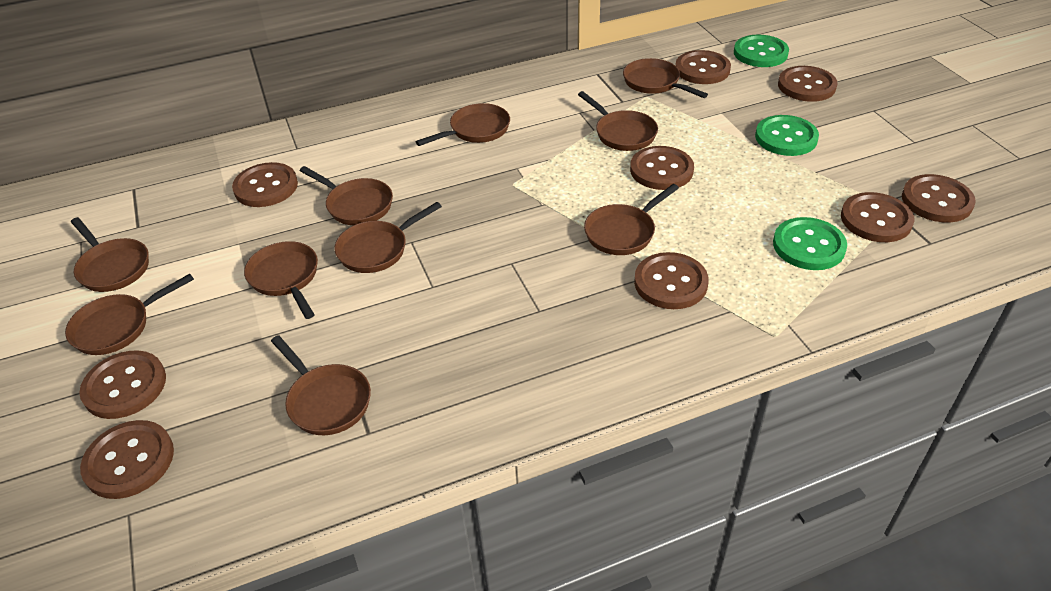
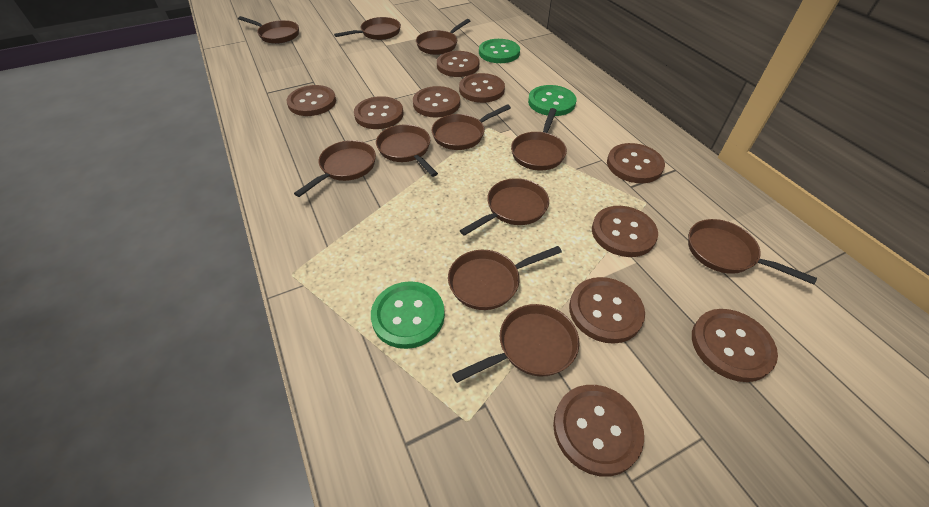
brown button: [79,350,166,419] [80,420,174,499] [232,162,298,207] [630,146,694,190] [634,252,709,309] [675,50,731,84] [778,66,837,102] [841,192,915,242] [902,174,976,222] = 9 -> [287,85,336,116] [354,96,403,129] [413,86,460,118] [437,51,479,77] [459,73,505,103] [553,385,644,477] [569,277,645,344] [592,206,658,257] [607,143,665,183] [692,309,778,382] = 10
brown pan: [65,274,194,355] [71,217,149,292] [244,241,318,319] [271,335,371,435] [300,166,393,225] [334,202,442,273] [416,103,510,146] [578,91,658,151] [584,184,679,255] [623,58,708,98] = 10 -> [238,16,299,44] [294,140,376,197] [334,17,401,40] [376,124,438,177] [416,19,470,55] [431,104,511,150] [448,246,562,310] [452,304,579,383] [460,178,549,236] [511,108,567,171] [688,219,817,285] = 11

